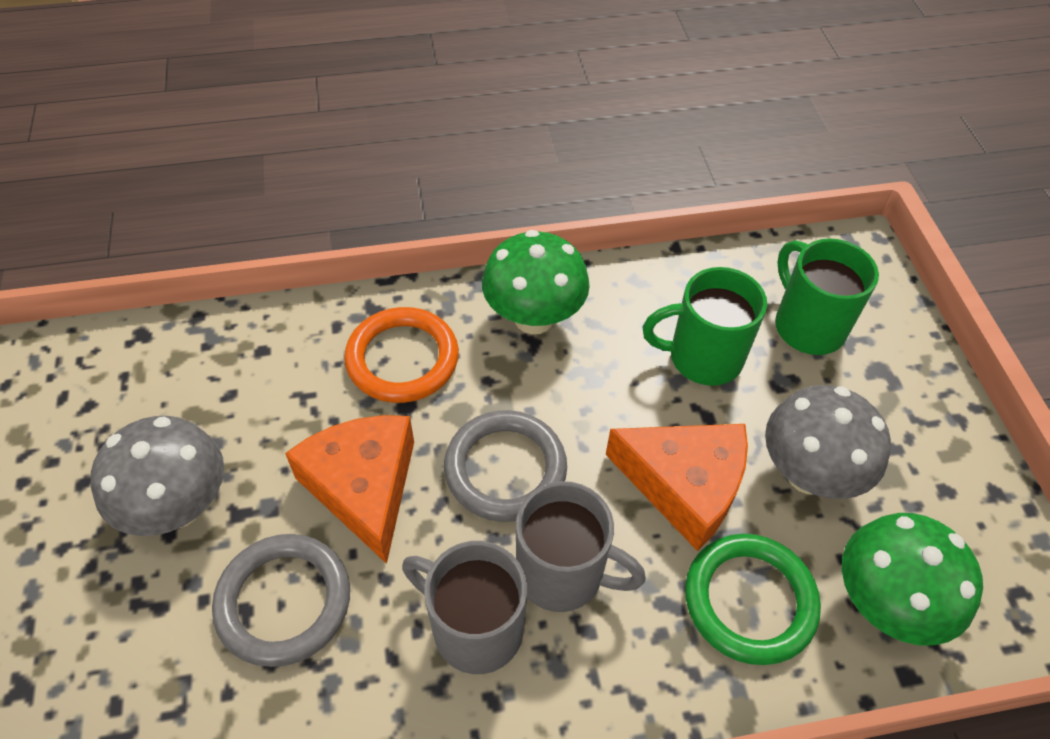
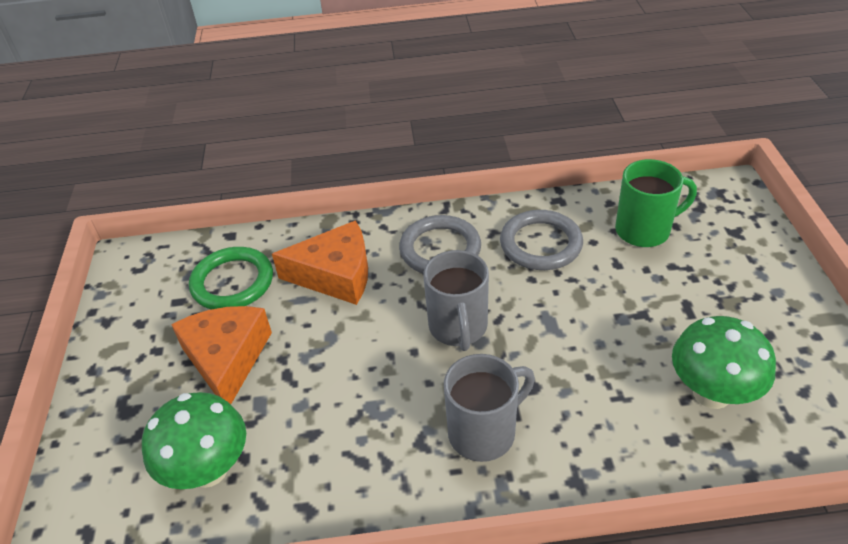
green mug: [643,267,767,386] [775,238,879,355] = 2 -> [615,159,697,247] = 1
grey mushroom: [91,416,224,536] [765,385,891,499] = 2 -> none = 0
orange ring: [344,307,459,403] = 1 -> none = 0

